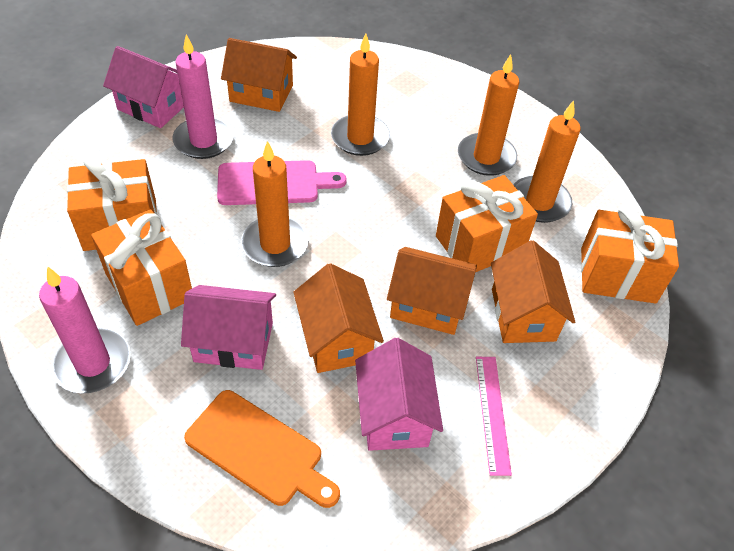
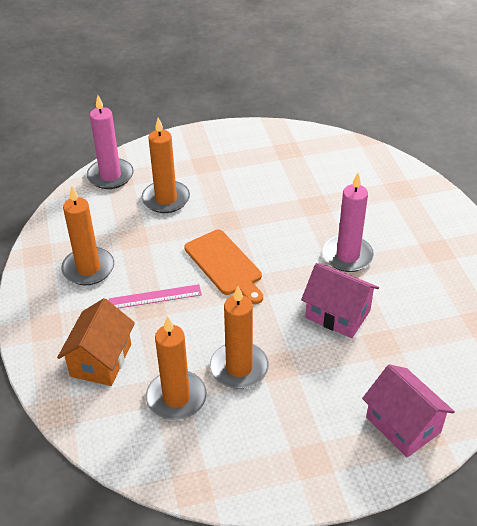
orange gift: [67,155,157,251] [91,209,192,326] [436,175,538,272] [581,204,679,304] = 4 -> none = 0
orange house: [221,38,297,112] [293,263,384,373] [387,247,477,335] [491,240,575,343] = 4 -> [57,298,135,386] = 1
pink cutting board: [217,160,347,205] = 1 -> none = 0
pink house: [103,46,184,128] [181,285,276,370] [355,338,443,451] = 3 -> [301,263,379,338] [362,364,455,457] = 2

